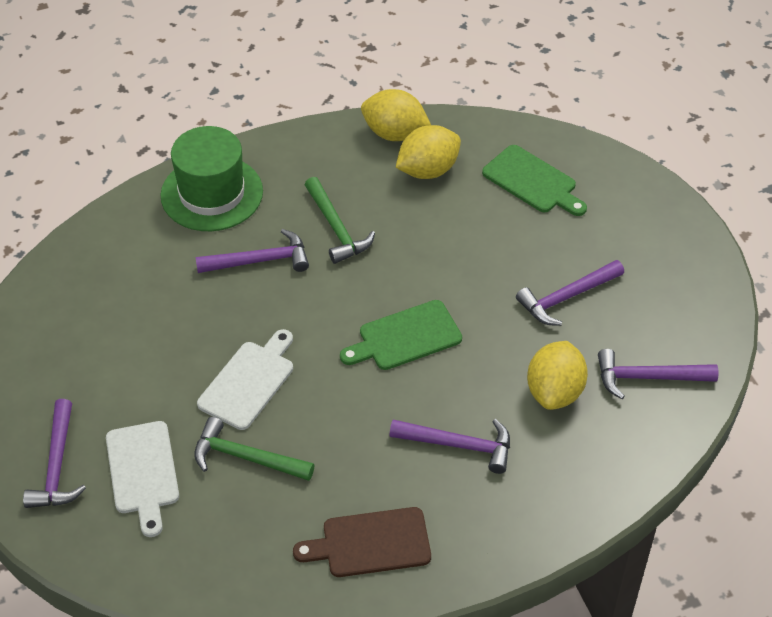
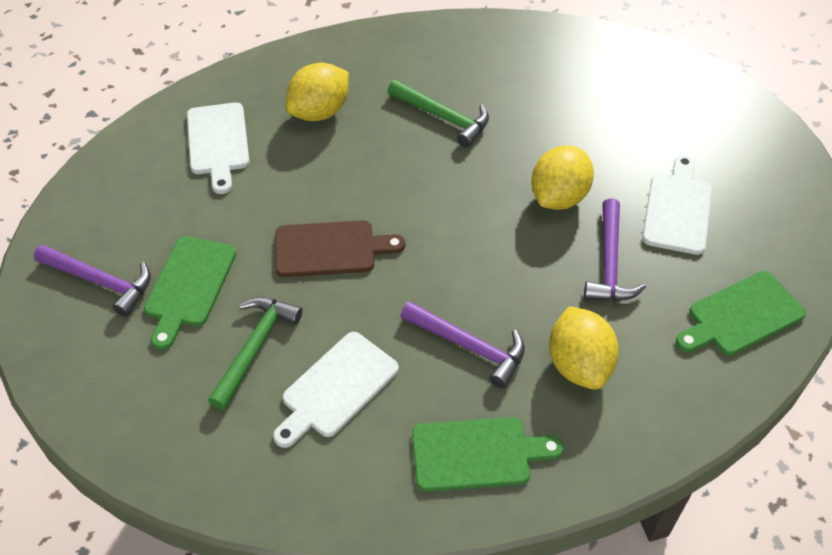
green cutting board: [340,300,462,370] [482,145,587,216] = 2 -> [144,236,236,350] [412,417,564,492] [676,271,806,356] = 3
green hat: [161,126,263,231] = 1 -> none = 0
purple hammer: [23,399,86,508] [195,229,309,273] [389,419,510,474] [516,260,624,326] [598,349,718,399] = 5 -> [34,245,151,317] [401,301,525,388] [584,198,646,301] = 3
white cutting board: [106,421,179,537] [197,329,293,430] = 2 -> [187,102,250,194] [273,332,399,448] [642,155,712,255] = 3

